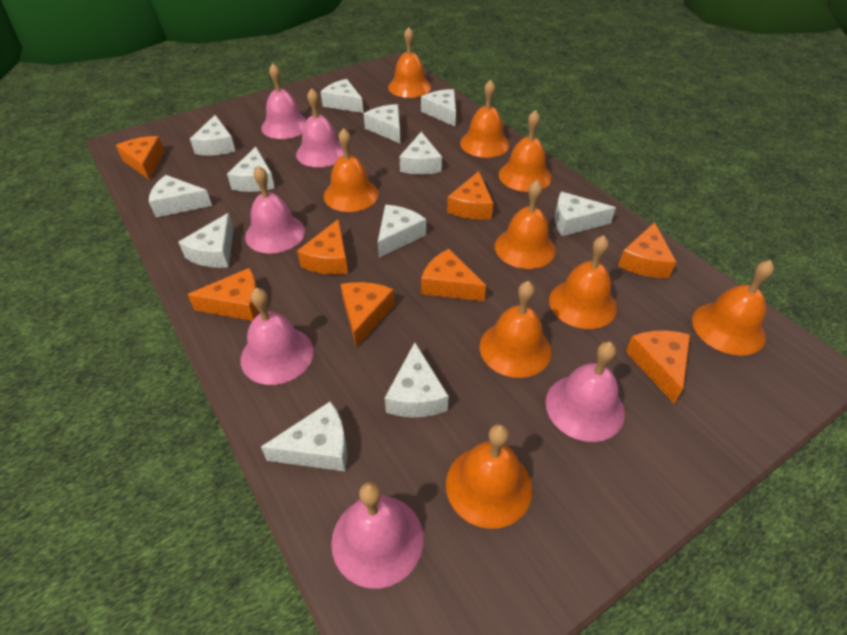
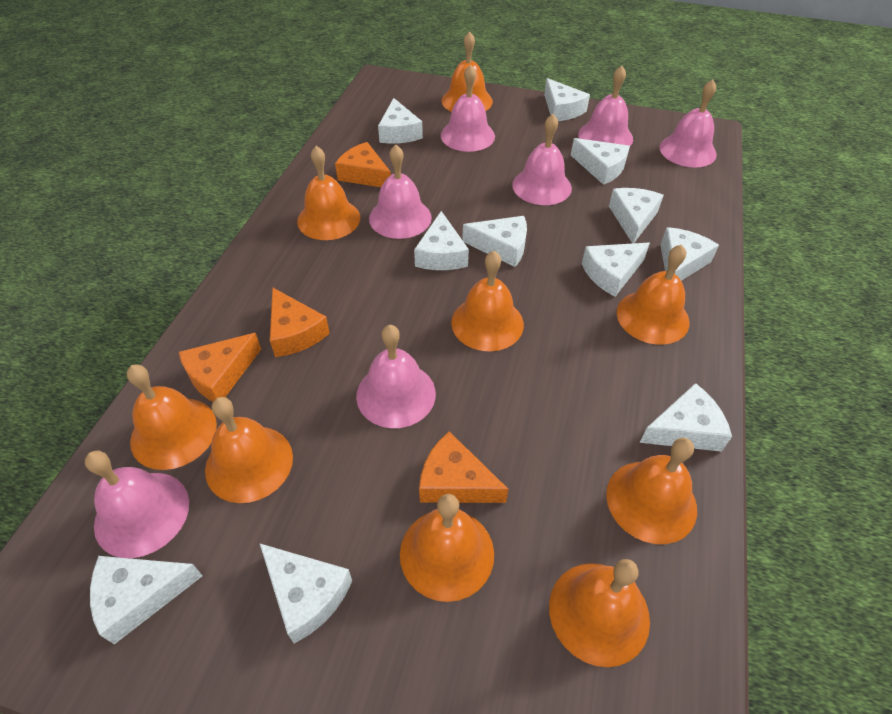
orange cheese: [116,136,165,179] [187,268,259,321] [297,219,348,275] [341,282,395,348] [421,249,486,301] [447,171,493,219] [618,222,676,278] [626,330,690,404] = 8 -> [179,333,261,402] [270,287,330,357] [335,142,391,187] [419,432,509,503] = 4
pink bell: [241,288,314,385] [245,166,305,253] [261,64,307,139] [296,88,344,167] [331,482,424,589] [546,342,625,442] = 6 -> [85,450,189,558] [356,325,436,428] [369,145,432,239] [441,64,495,152] [512,114,572,205] [578,66,633,146] [660,80,717,167] = 7
white cheese: [149,175,212,217] [178,213,234,268] [190,115,235,155] [227,147,275,192] [261,402,347,471] [321,79,363,113] [364,104,400,143] [378,205,426,258] [385,342,449,417] [400,132,442,174] [421,89,456,126] [555,192,616,236] = 12 -> [90,556,203,644] [260,544,352,643] [378,98,423,143] [414,211,469,270] [462,216,527,267] [544,78,590,121] [571,138,630,185] [582,243,650,297] [609,188,664,244] [640,383,732,452] [660,227,719,281] = 11

